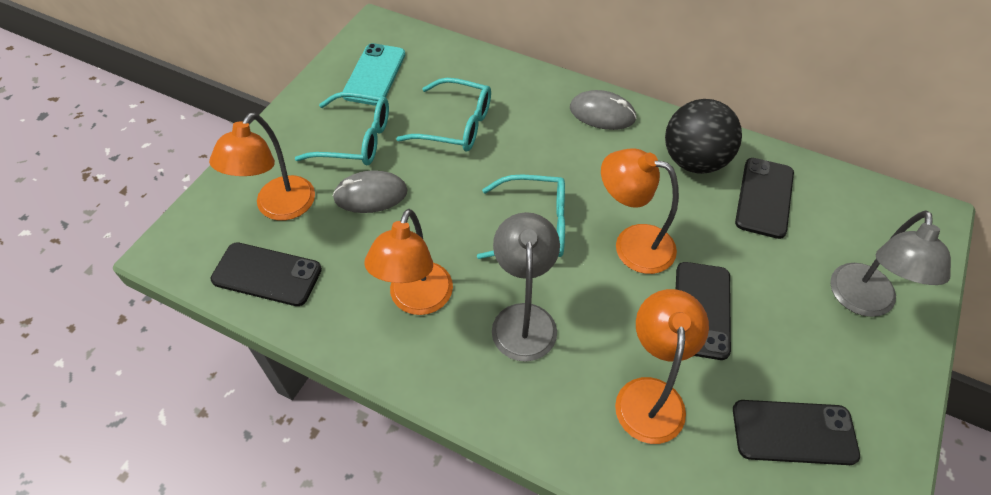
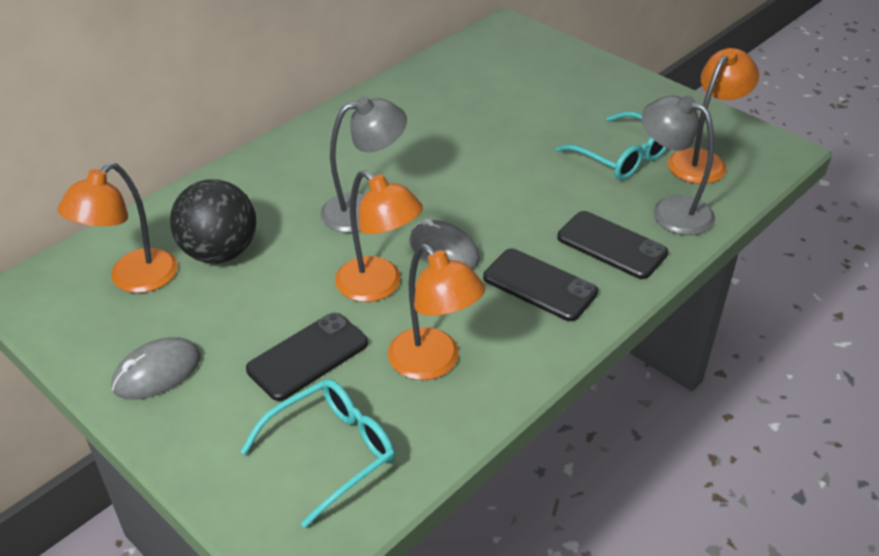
black phone: [211,242,322,306] [676,262,731,360] [733,400,860,465] [735,158,794,239] = 4 -> [246,312,368,401] [483,249,598,321] [557,211,668,279] = 3
turquoise glasses: [295,92,389,166] [396,78,491,152] [477,174,565,259] = 3 -> [240,379,395,528] [556,111,667,180] = 2
turquoise phone: [343,43,405,106] = 1 -> none = 0

